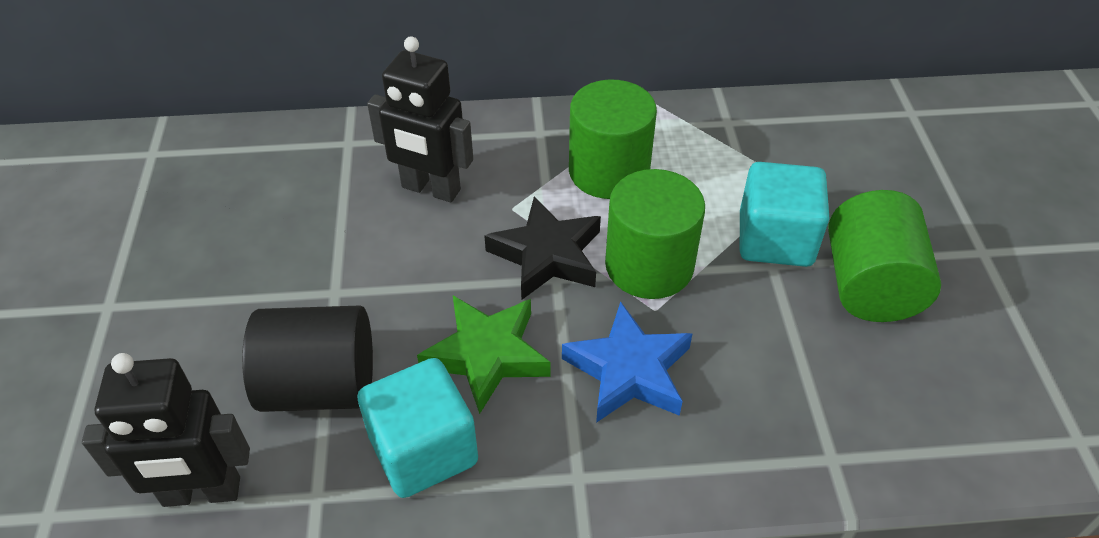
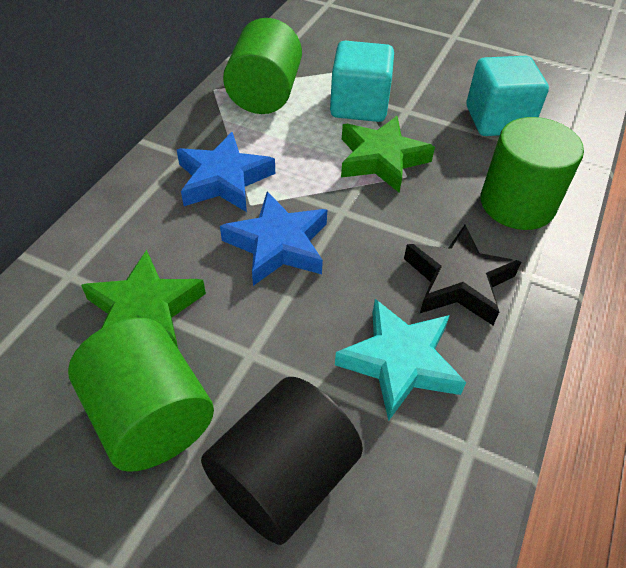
black robot: [82,353,250,507] [367,36,473,202] = 2 -> none = 0
blue star: [562,301,692,423] = 1 -> [177,132,275,212] [220,191,327,286] = 2
green star: [417,296,550,414] = 1 -> [81,250,206,348] [341,116,435,193] = 2
turquoise star: none = 0 -> [335,299,466,421] = 1

